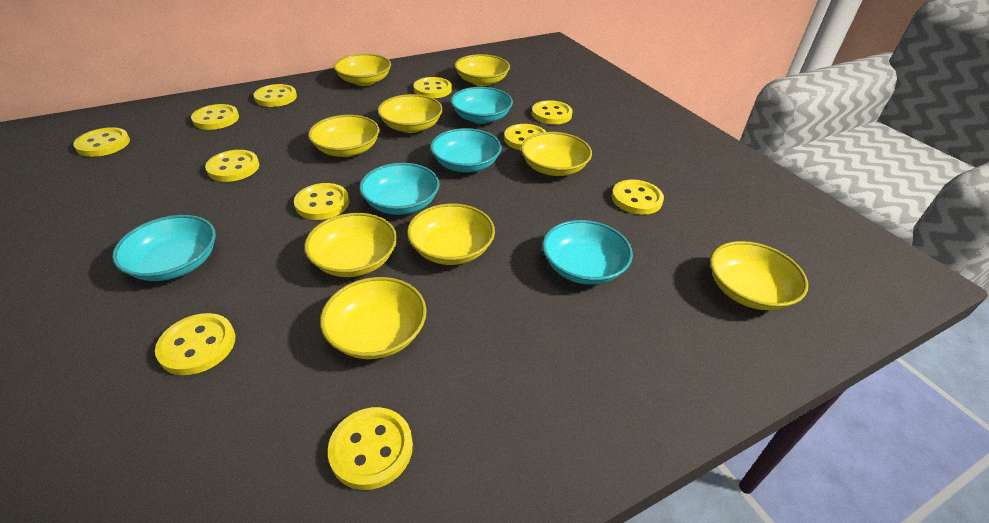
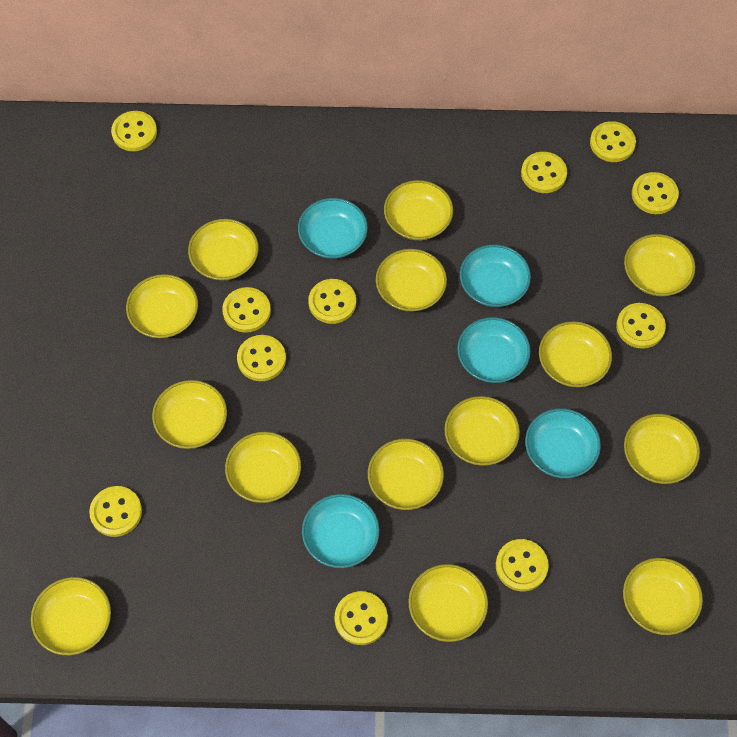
yellow bowl: [304,213,397,277] [308,115,380,157] [320,277,427,359] [334,53,391,86] [378,94,443,133] [407,204,495,265] [455,54,510,86] [521,132,592,176] [710,241,808,310] = 9 -> [31,577,111,655] [126,274,198,338] [152,380,227,449] [188,219,259,280] [225,432,301,503] [368,439,444,510] [376,249,447,312] [384,180,453,240] [408,564,488,642] [444,396,520,466] [539,321,612,387] [623,558,703,635] [624,234,695,296] [624,414,700,484] = 14

